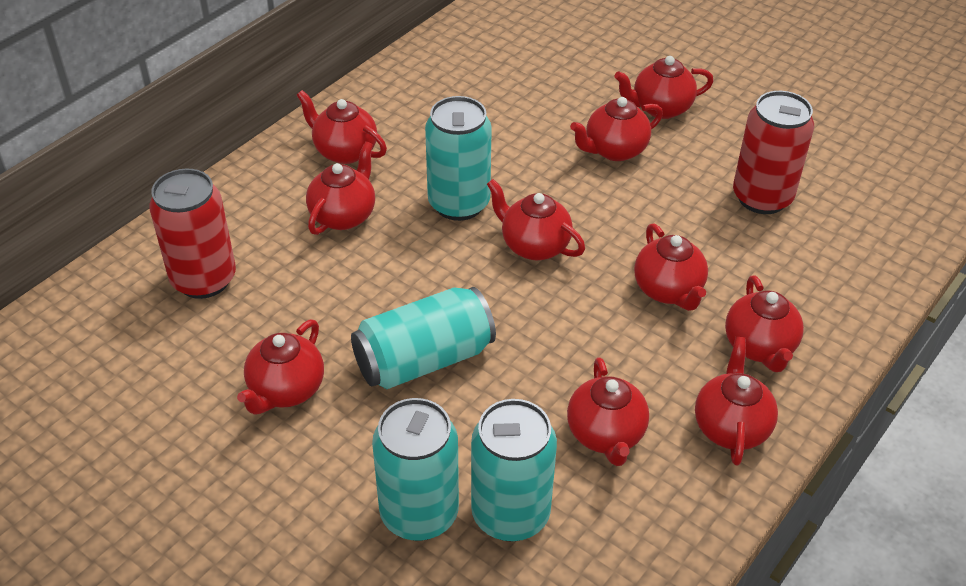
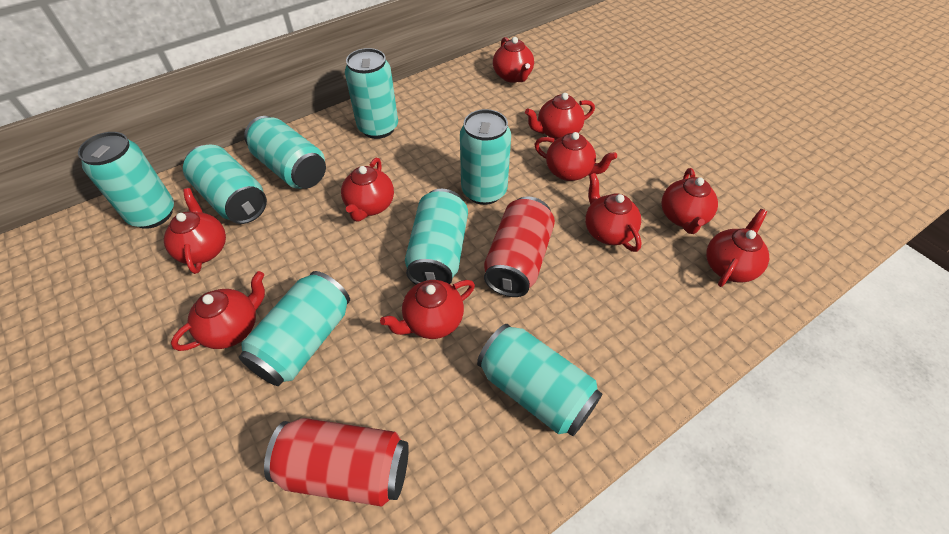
turquoise can: [351,287,496,389] [372,398,459,541] [425,96,492,221] [471,399,557,542] = 4 -> [78,132,174,229] [183,144,267,224] [239,271,350,386] [244,116,326,189] [345,48,398,139] [405,189,468,285] [460,109,511,205] [477,324,602,436] = 8

